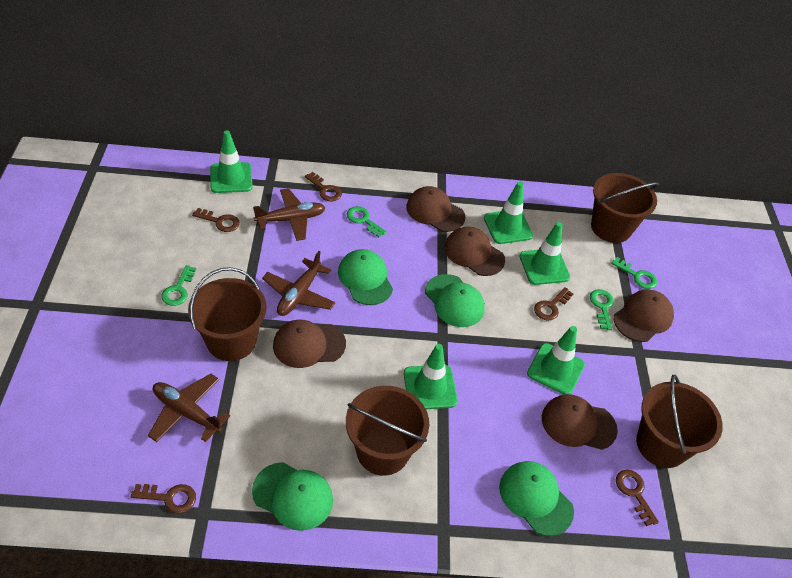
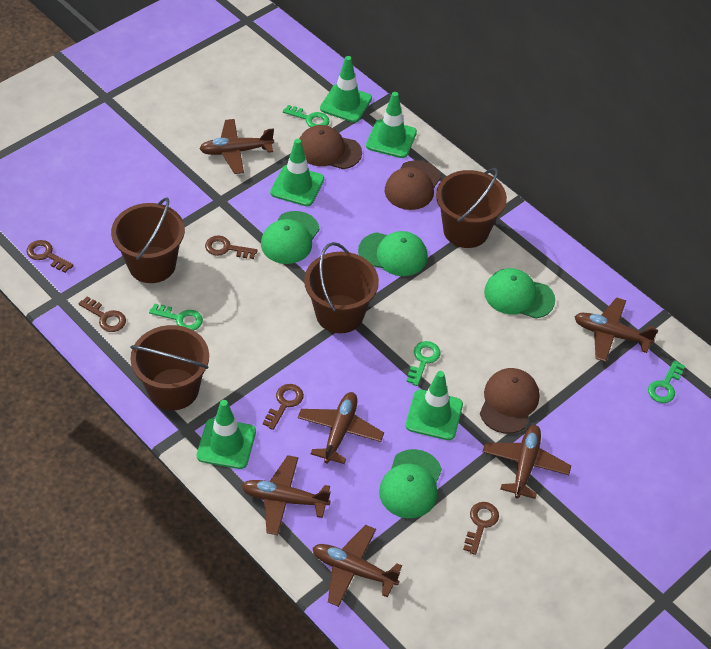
brown cap: [273,319,346,368] [406,186,466,232] [444,226,505,276] [542,394,618,450] [614,290,674,342] = 5 -> [299,125,362,169] [385,160,441,210] [480,368,539,434] = 3
brown plane: [148,374,230,442] [253,188,325,241] [262,251,336,316] = 3 -> [199,119,274,174] [242,455,331,535] [298,392,384,464] [313,525,402,607] [483,425,571,499] [574,297,658,362] = 6

